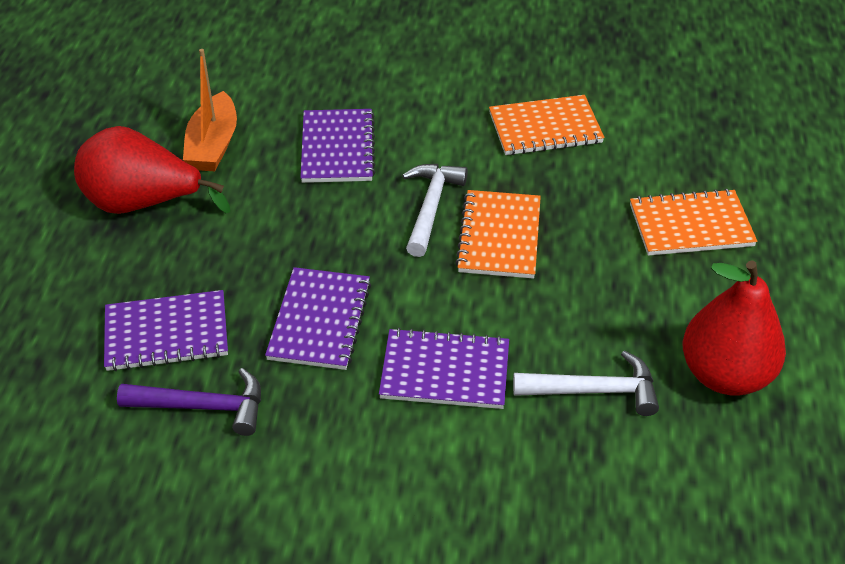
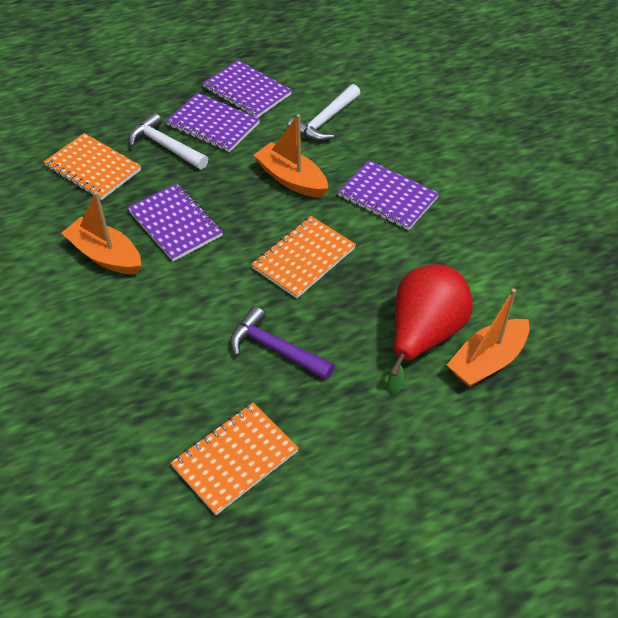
orange boat: [183,49,237,171] = 1 -> [62,191,141,274] [254,114,328,198] [447,288,529,387] = 3
red pear: [74,126,230,214] [683,261,786,396] = 2 -> [388,264,473,395] = 1

